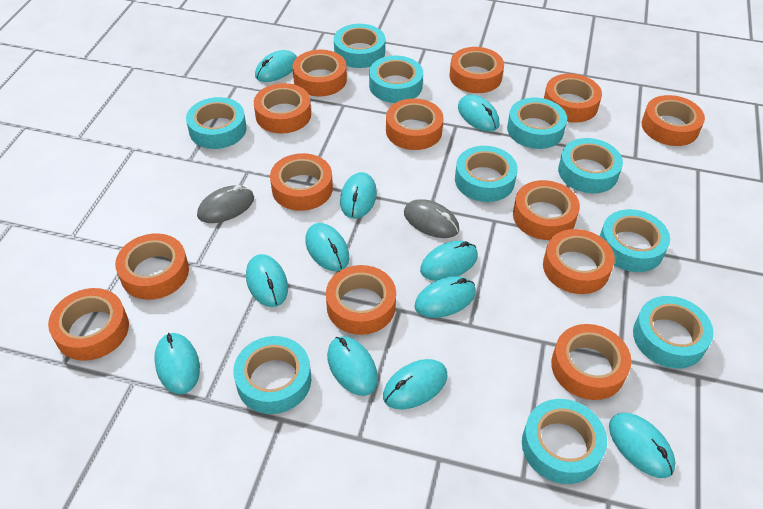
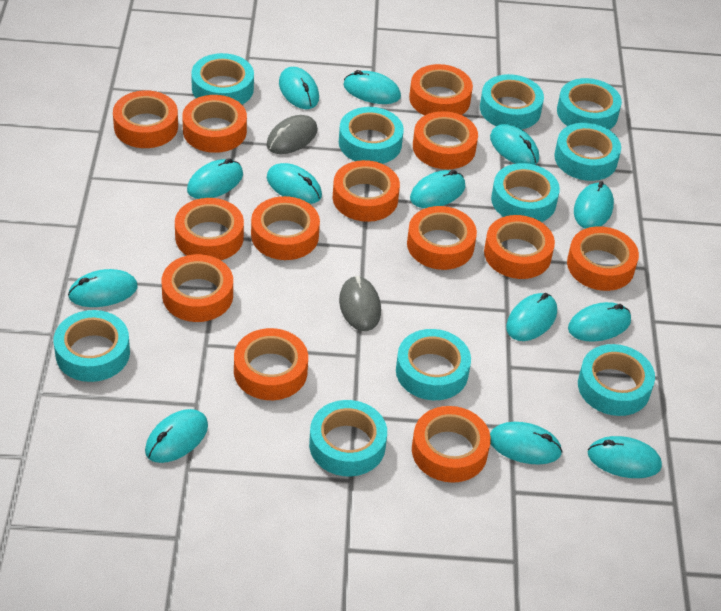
turquoise mouse: [154,333,200,394] [246,254,288,307] [255,50,297,82] [305,223,349,271] [327,336,378,396] [340,172,377,219] [383,359,448,409] [414,276,476,318] [420,241,478,281] [458,95,499,132] [609,413,676,478] = 11 -> [68,269,138,307] [145,409,208,463] [187,158,243,199] [267,163,322,204] [279,67,319,109] [343,70,401,104] [410,170,465,208] [490,124,539,165] [490,422,563,464] [506,293,557,341] [568,302,631,342] [574,181,614,229] [588,436,662,478] = 13

